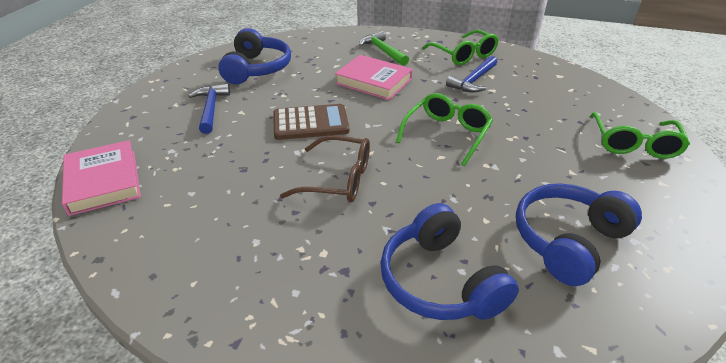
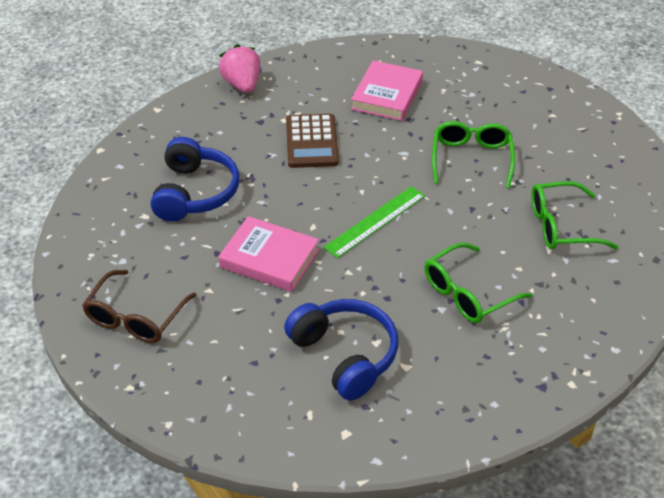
blue hammer: [189,84,230,134] [446,56,497,93] = 2 -> none = 0
blue headphones: [218,28,291,84] [380,203,519,320] [516,183,642,286] = 3 -> [151,137,239,222] [284,299,398,401] = 2
green hammer: [359,31,409,66] = 1 -> none = 0
green ruler: none = 0 -> [323,186,425,258] = 1
pink strawberry: none = 0 -> [219,44,261,93] = 1

